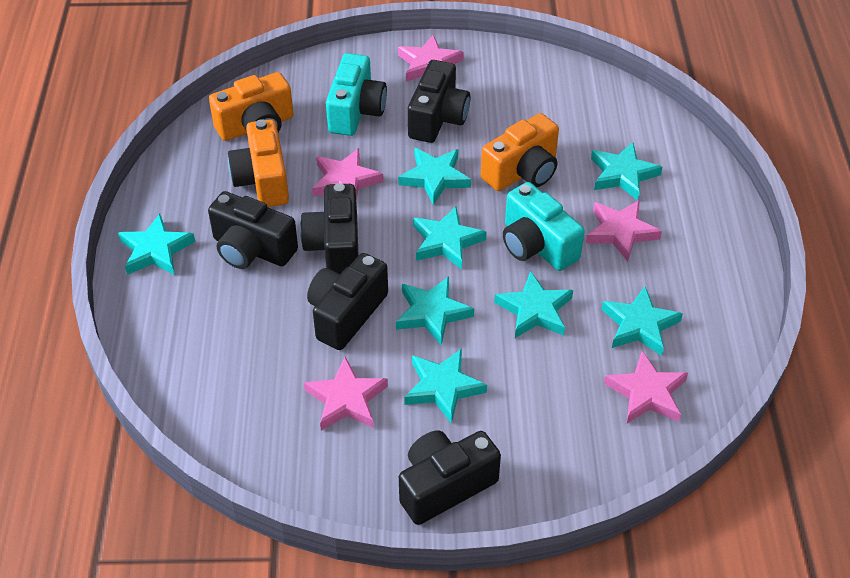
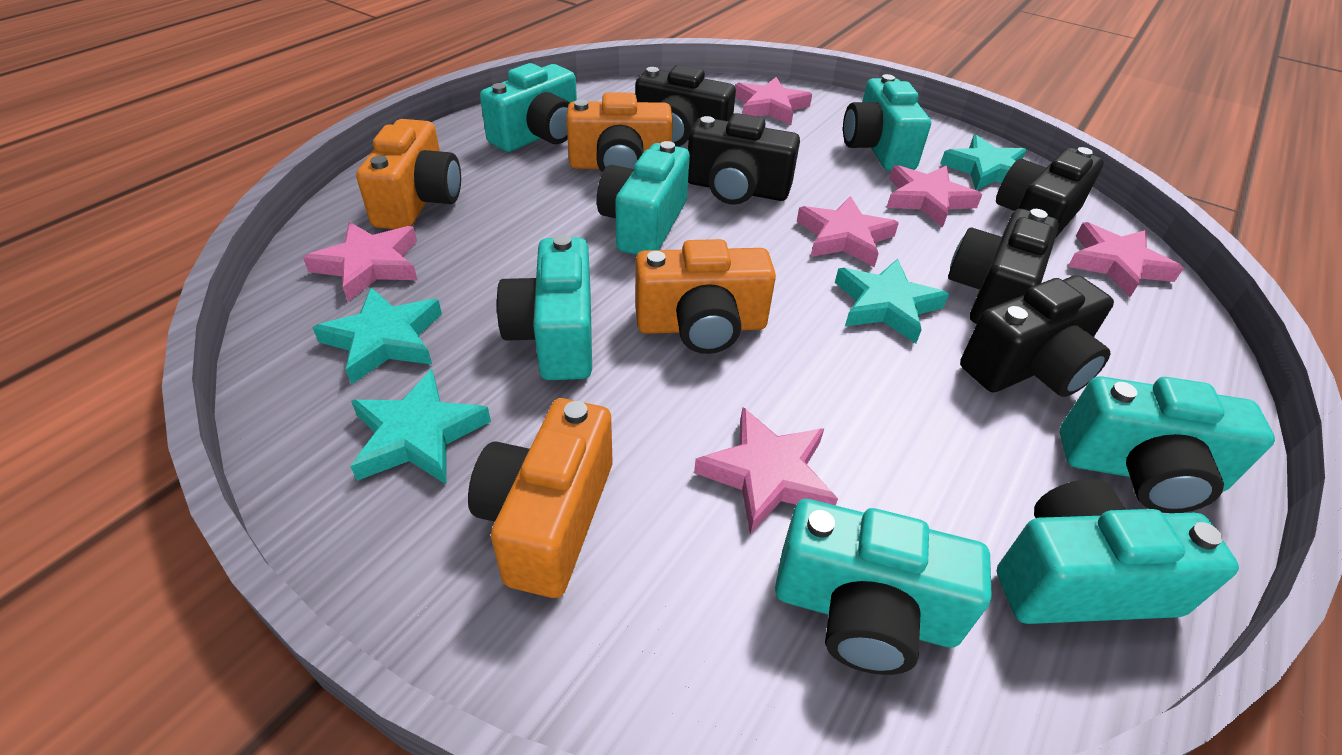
orange camera: [209,72,293,141] [228,119,289,207] [481,113,559,191] = 3 -> [356,119,461,229] [468,398,612,598] [566,92,673,173] [635,239,776,354] = 4
pink star: [304,357,388,431] [312,148,383,199] [398,35,464,82] [586,200,662,262] [604,351,688,423] = 5 -> [303,222,418,301] [694,407,838,535] [735,77,812,125] [797,196,899,267] [887,165,982,227] [1068,222,1184,297] = 6
turquoise camera: [326,53,387,136] [503,182,585,271] = 2 -> [480,63,577,152] [497,235,592,380] [597,141,690,255] [775,499,992,675] [843,74,931,171] [997,479,1239,624] [1060,376,1275,513] = 7
turquoise star: [118,213,195,275] [396,276,474,345] [398,148,471,205] [404,349,487,424] [413,206,487,269] [494,271,573,338] [591,142,663,200] [601,286,683,356] = 8 -> [312,288,442,385] [350,369,491,485] [835,259,949,343] [940,135,1026,190] = 4

